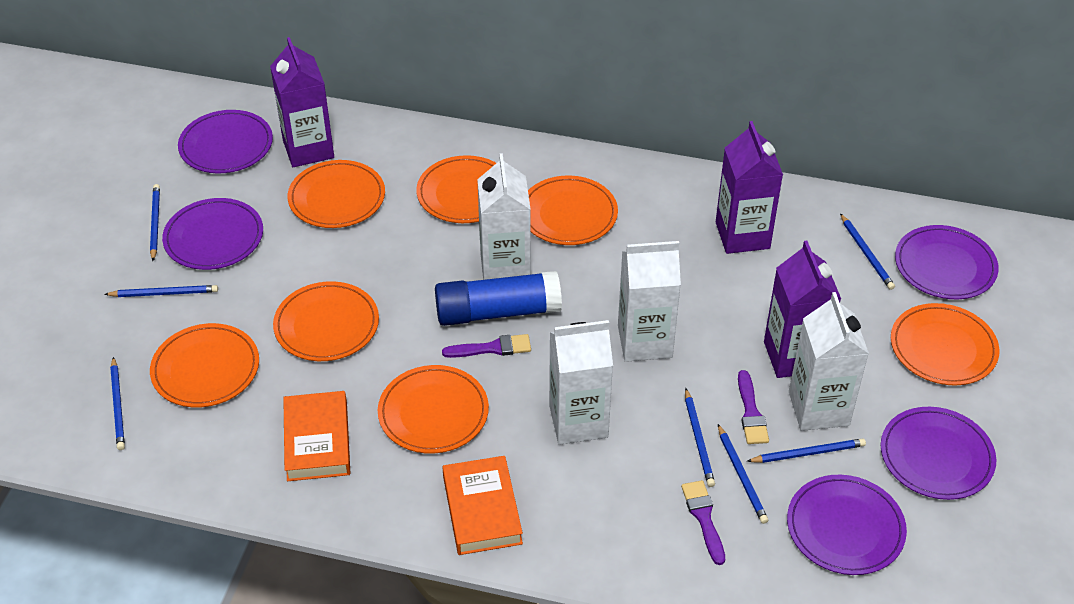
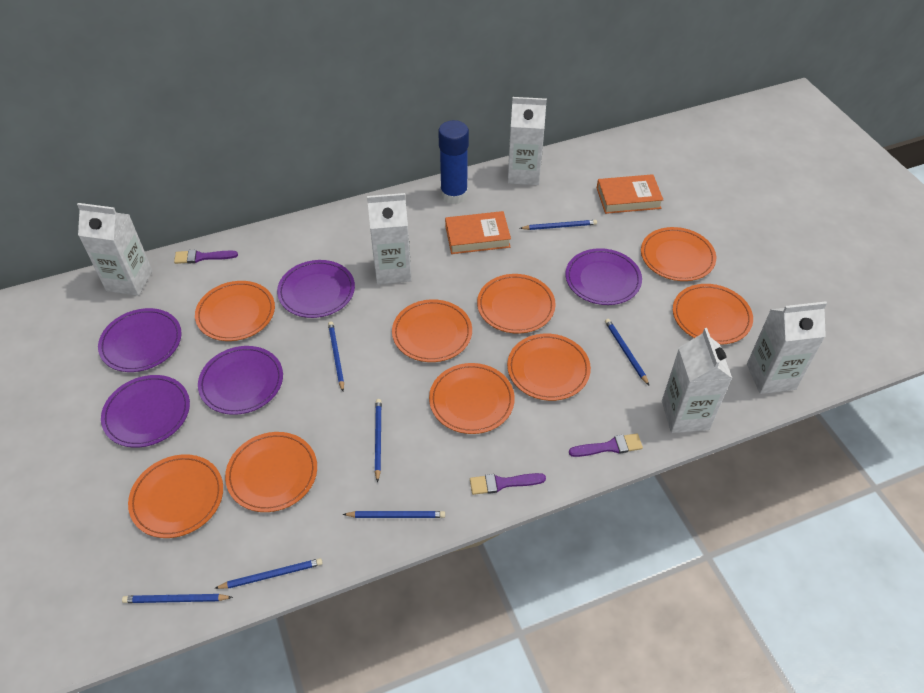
orange plate: [150,323,259,408] [273,281,379,361] [288,160,385,228] [378,365,489,454] [416,155,496,223] [528,175,618,245] [891,303,999,386] = 7 -> [128,454,223,538] [195,281,275,341] [225,432,317,512] [392,299,472,362] [429,363,515,434] [477,274,556,334] [507,334,591,401] [641,227,716,281] [673,284,753,345] = 9
purple carton: [270,37,334,167] [716,121,783,254] [764,240,841,378] = 3 -> none = 0
white carton: [477,153,531,280] [549,320,613,445] [618,241,681,362] [789,292,869,431] = 4 -> [77,203,153,296] [367,193,412,284] [508,97,547,185] [662,328,732,433] [747,301,827,394] = 5

